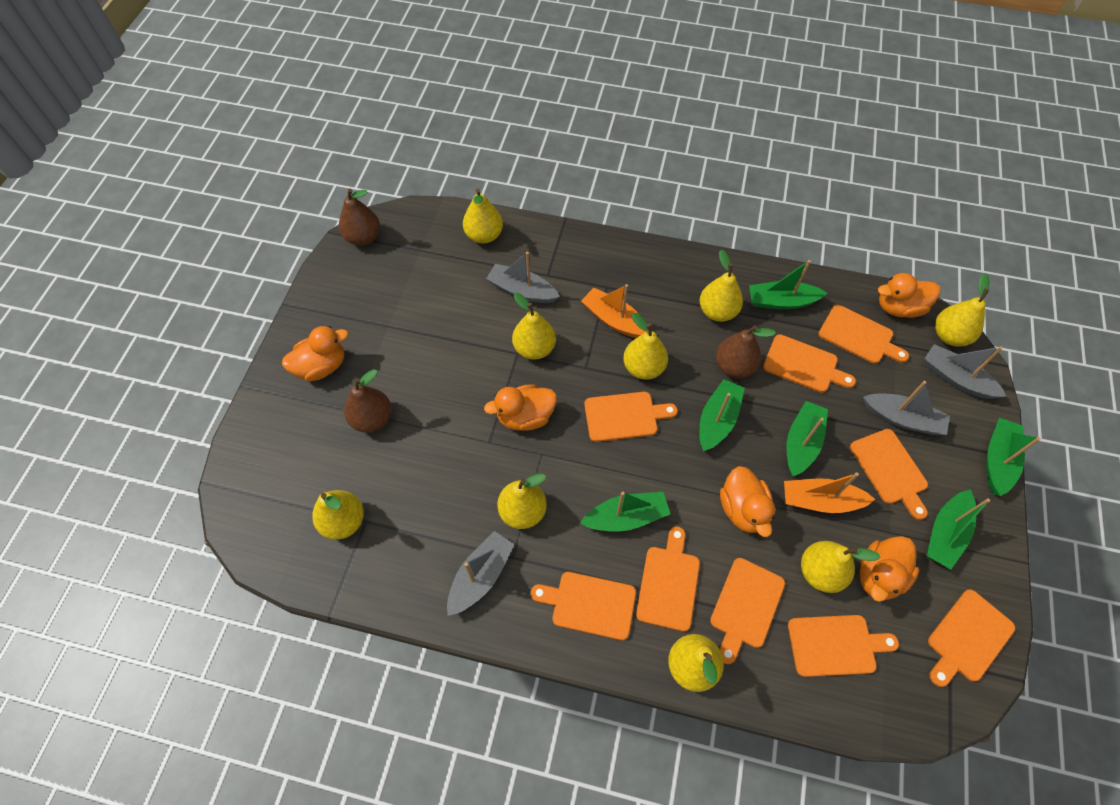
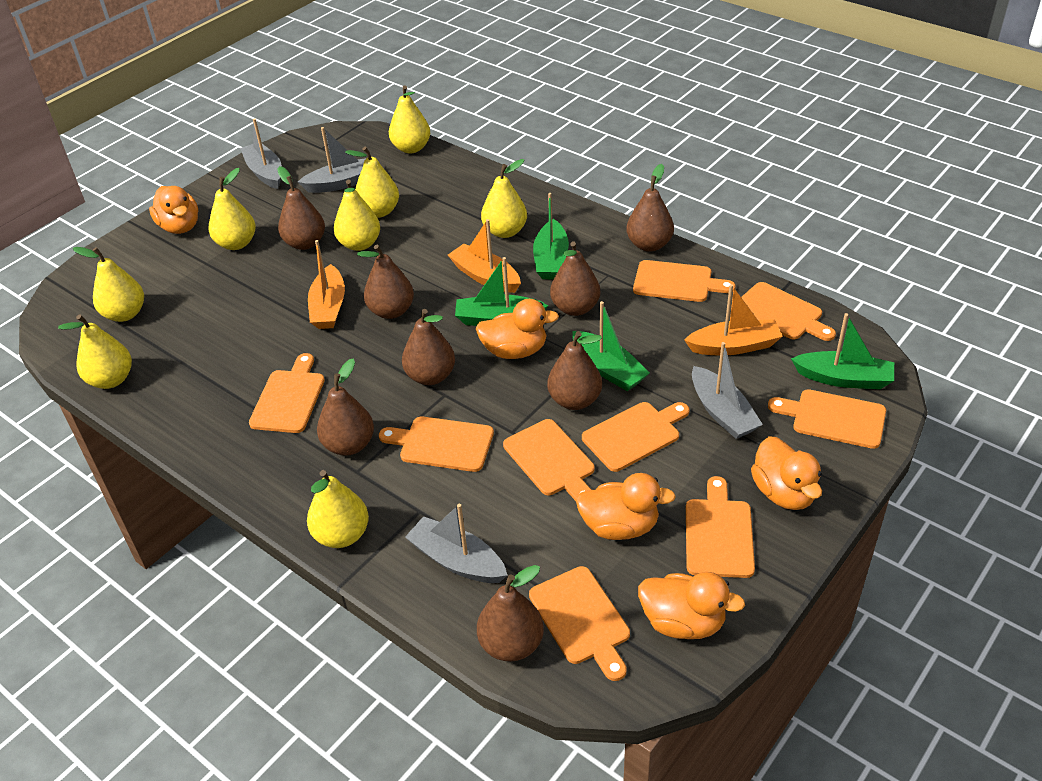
brown pear: [339,189,380,246] [344,369,392,433] [716,325,776,378] = 3 -> [277,166,325,250] [317,358,374,456] [357,245,414,319] [402,309,455,385] [477,565,544,662] [547,331,602,410] [550,241,600,316] [626,164,674,252] = 8
green boat: [580,492,670,532] [699,379,745,451] [749,260,827,310] [786,401,828,476] [927,489,990,569] [986,418,1041,496] = 6 -> [455,257,548,326] [533,193,569,279] [572,301,650,391] [791,313,894,389] = 4
orange boat: [581,284,647,338] [784,472,875,513] = 2 -> [308,240,345,329] [448,219,521,293] [684,284,783,356] = 3
yellow pear: [312,490,364,540] [463,189,503,244] [497,474,547,529] [512,293,556,360] [623,313,668,380] [668,634,724,692] [699,250,743,322] [801,541,880,593] [935,273,990,346] = 9 -> [58,314,132,389] [73,247,144,322] [209,168,256,250] [307,470,369,548] [334,180,380,251] [345,147,399,218] [389,85,430,153] [481,159,527,238] = 8

